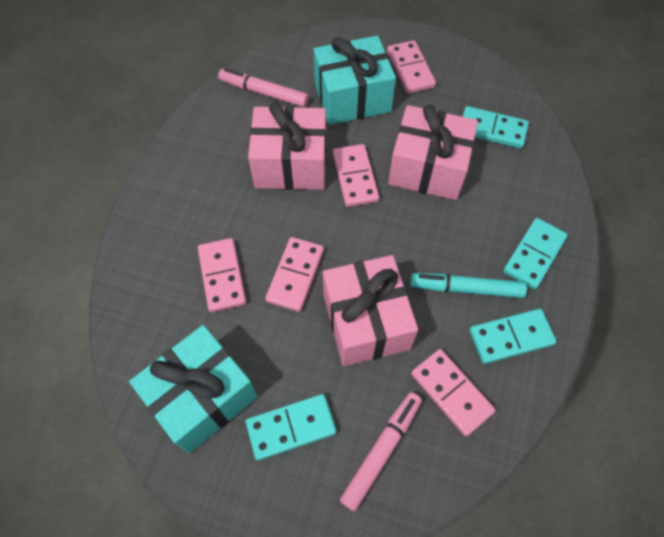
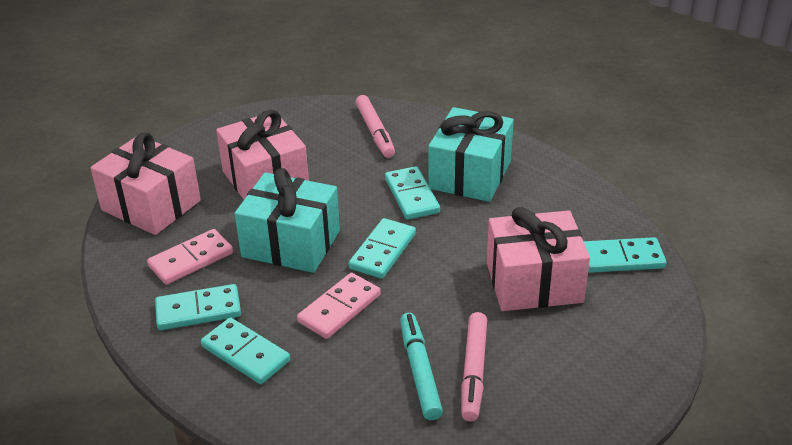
pink domino: [198,238,246,312] [265,237,324,312] [333,144,379,207] [387,40,436,94] [411,349,496,436] = 5 -> [147,229,233,285] [297,273,381,339] = 2
turquoise domino: [246,394,336,461] [463,106,529,149] [469,309,557,364] [503,218,568,290] = 4 -> [155,284,241,330] [201,317,290,384] [349,218,416,279] [385,166,440,220] [584,237,666,273] = 5

